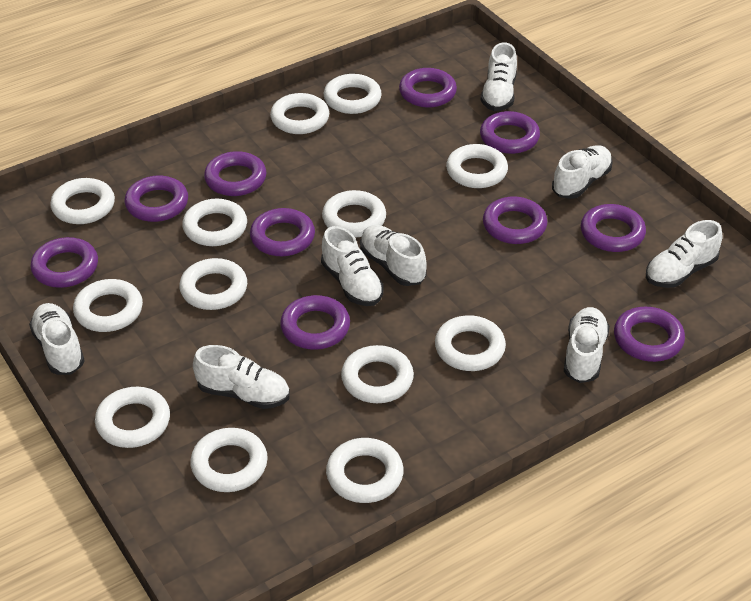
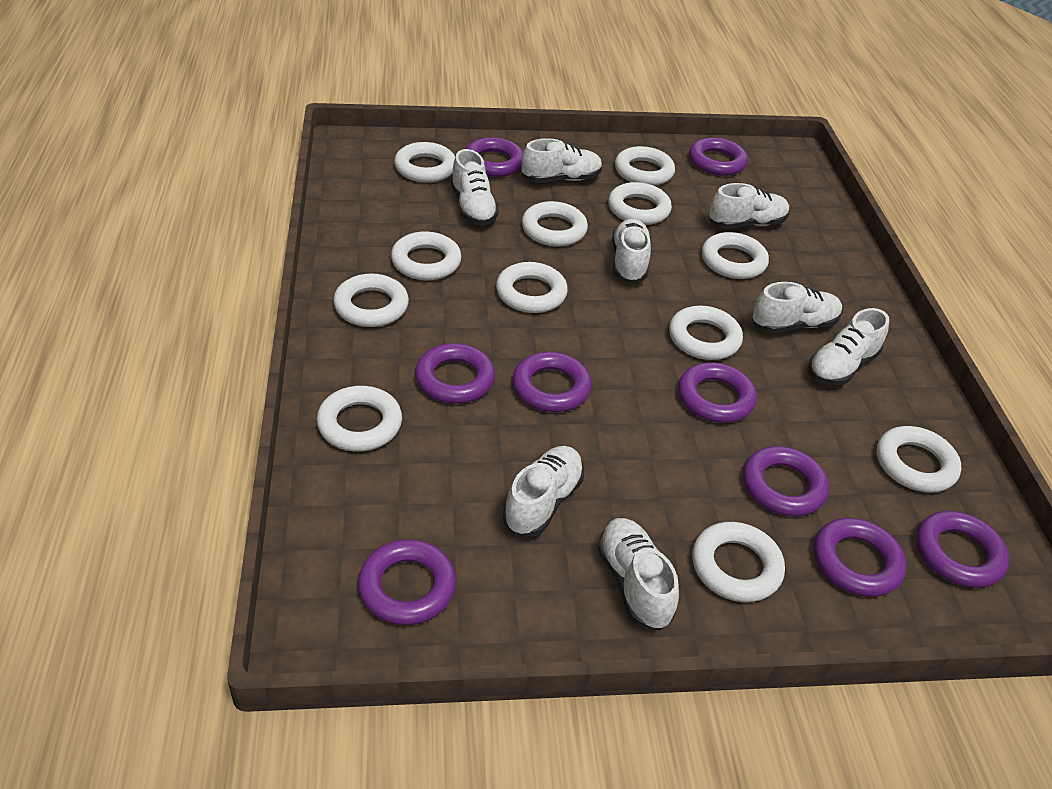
purple ring: [31,237,98,288] [125,175,188,222] [204,151,266,196] [250,208,315,256] [280,295,350,350] [399,68,457,108] [480,111,540,154] [483,196,548,244] [581,204,646,252] [614,307,685,362] = 10 -> [358,539,456,625] [415,343,495,404] [466,137,523,177] [512,352,592,412] [678,362,757,423] [689,137,748,176] [743,446,829,516] [814,518,907,597] [916,511,1009,588] = 9
white ring: [50,178,115,224] [73,279,143,332] [95,387,170,448] [179,258,247,310] [182,199,247,246] [190,428,268,492] [270,93,329,134] [322,190,386,237] [324,74,382,114] [326,438,404,503] [341,345,414,403] [435,315,506,371] [446,144,508,188] = 13 -> [317,386,402,452] [333,274,409,327] [391,231,462,280] [394,142,455,183] [496,262,568,313] [522,201,588,246] [608,182,672,225] [615,146,675,186] [669,306,743,360] [692,522,785,602] [702,232,769,279] [877,426,961,492] = 12

